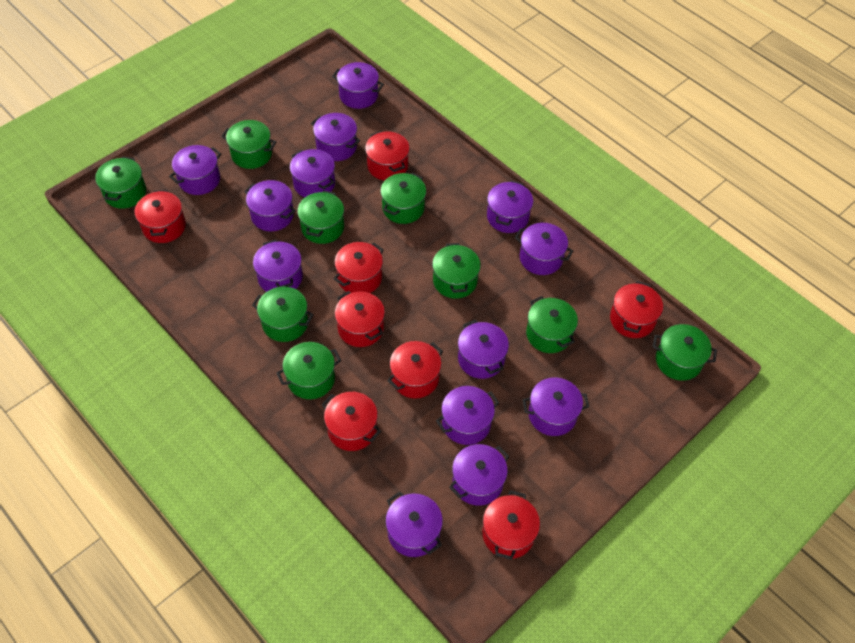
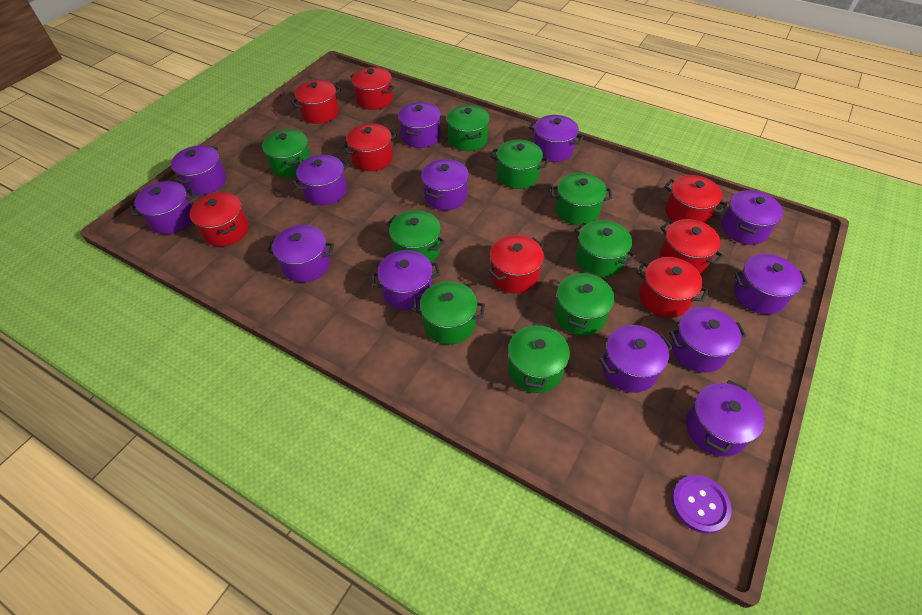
purple button: none = 0 -> [672,475,732,534] = 1

